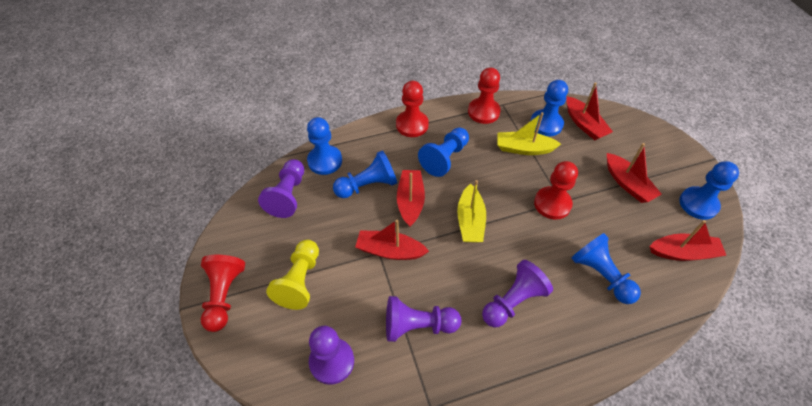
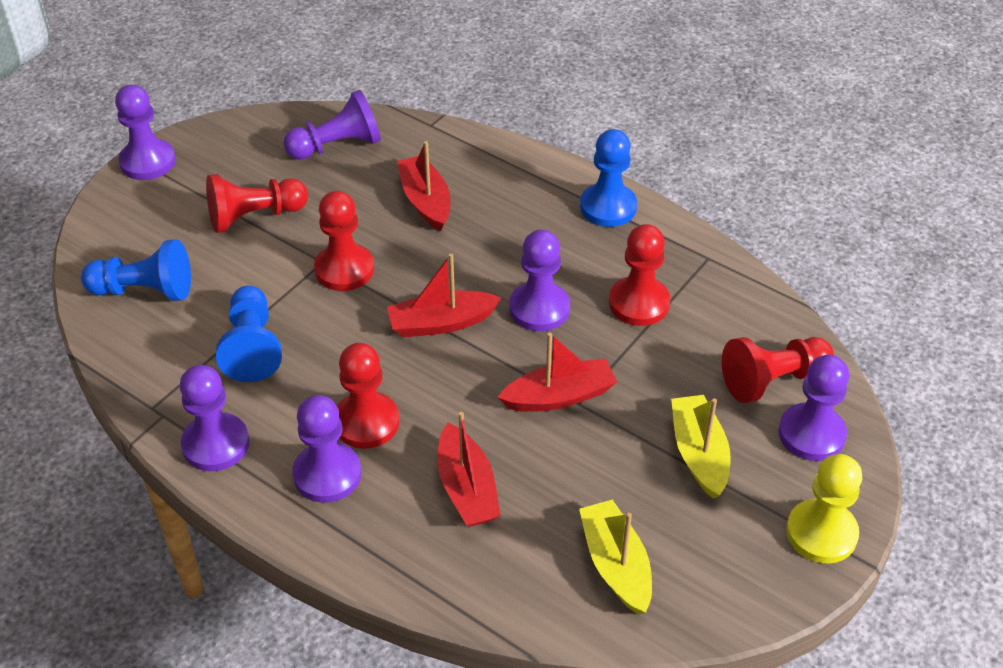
blue pawn: [307,117,342,175] [333,150,397,198] [418,127,469,177] [530,80,568,136] [571,233,641,304] [679,161,739,220] = 6 -> [81,239,191,301] [216,286,282,382] [580,129,637,227] = 3
purple pawn: [258,159,304,218] [309,326,354,385] [386,296,461,342] [482,260,553,328] = 4 -> [115,84,176,180] [180,365,250,471] [283,90,381,160] [292,395,361,503] [509,229,570,331] [778,354,849,461] = 6
red boat: [355,220,429,260] [397,170,425,227] [566,82,613,140] [607,143,662,203] [649,220,727,261] = 5 -> [387,253,501,337] [397,141,450,231] [438,412,501,527] [497,332,617,412] = 4
red pawn: [201,255,245,332] [396,81,429,137] [468,68,501,124] [534,161,578,220] = 4 -> [206,174,308,233] [314,191,374,291] [337,343,399,449] [609,224,670,326] [722,337,834,403] = 5

